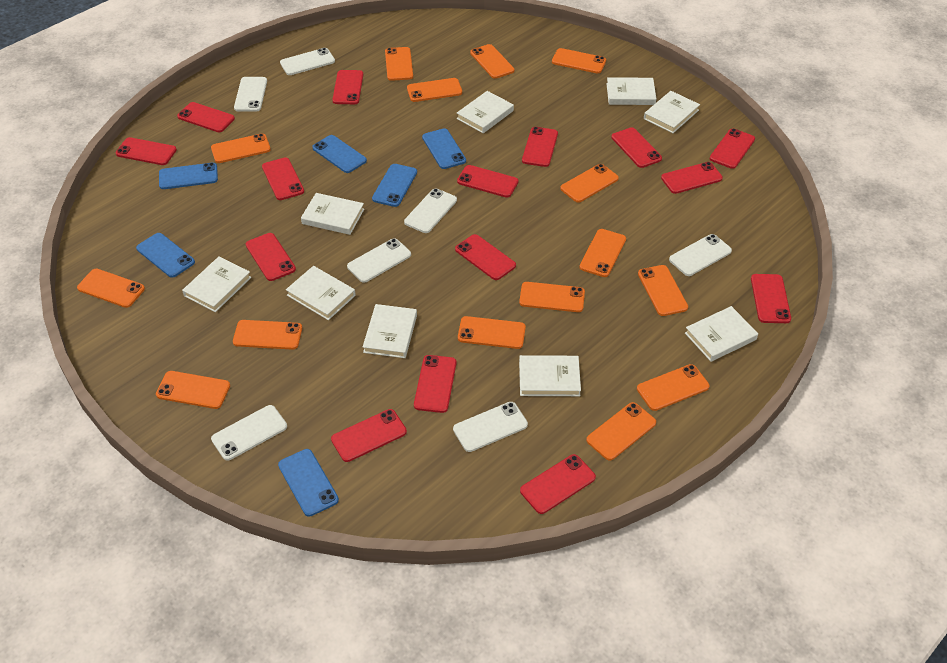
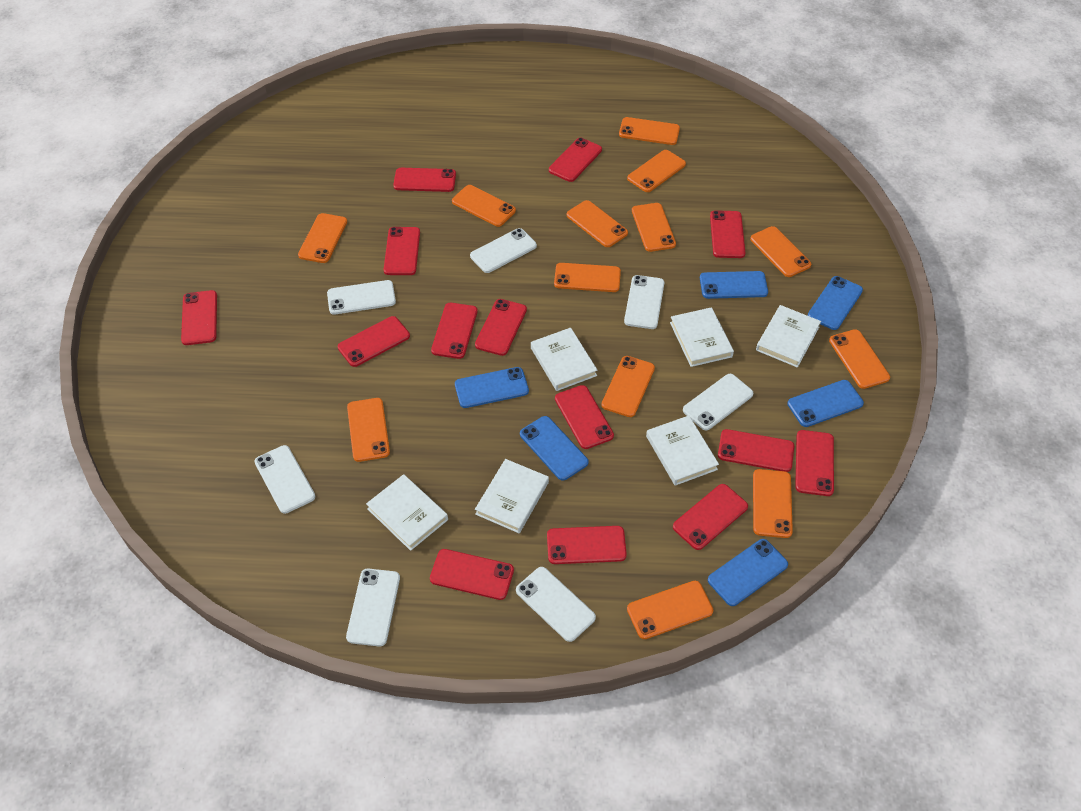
orange phone: [77,269,145,308] [156,371,230,409] [211,133,271,163] [233,320,302,350] [385,47,413,81] [407,78,462,102] [458,316,526,349] [470,44,515,79] [519,282,585,312] [552,48,606,73] [560,164,619,203] [579,229,626,277] [586,402,656,461] [637,364,709,411] [638,265,688,316] = 15 -> [298,213,347,263] [347,398,390,462] [452,185,516,227] [554,263,621,292] [567,200,628,247] [601,356,655,417] [619,117,680,145] [627,150,686,192] [627,581,713,639] [632,203,676,252] [750,226,811,277] [753,469,793,538] [829,329,890,389] = 13
red phone: [115,137,177,165] [177,102,235,132] [246,233,296,281] [262,157,304,200] [331,409,407,462] [332,70,363,104] [414,355,457,413] [455,234,516,280] [457,165,519,197] [520,454,596,514] [522,127,558,167] [611,127,662,168] [661,162,723,194] [710,128,755,169] [751,274,791,323] = 15 -> [181,290,217,345] [338,316,410,367] [384,227,420,275] [393,168,456,192] [430,549,514,600] [431,303,478,359] [475,299,527,356] [547,526,627,564] [549,138,602,182] [555,385,614,449] [673,484,748,550] [710,211,745,258] [718,429,794,472] [795,430,834,496] = 14
white book: [182,257,251,312] [286,266,356,320] [301,193,364,235] [363,304,417,358] [457,91,514,133] [519,355,581,396] [606,77,656,105] [644,91,700,133] [685,306,758,362] = 9 -> [366,474,448,551] [475,459,549,533] [531,328,597,391] [646,416,719,486] [670,307,734,367] [756,305,821,368] = 6

